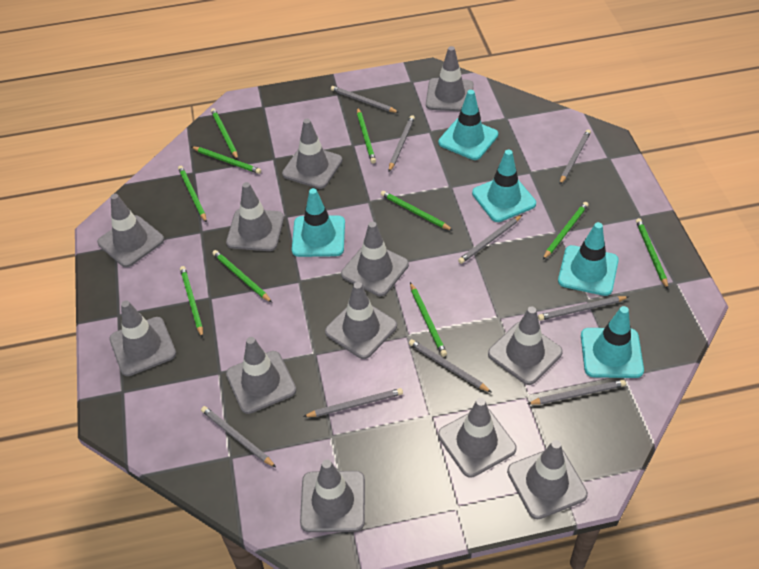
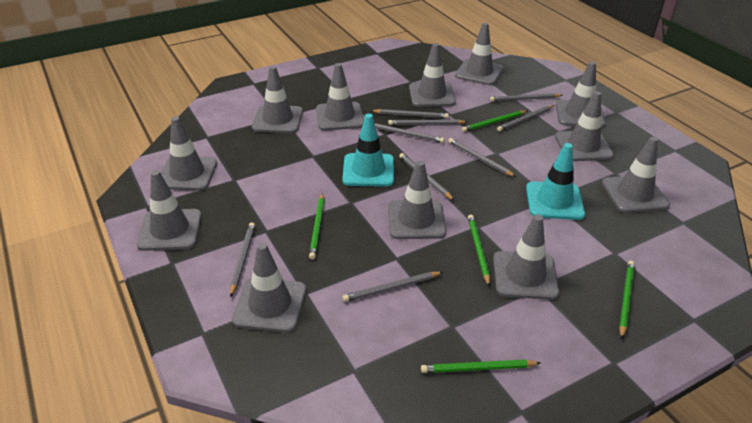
green pencil: [178,166,207,223] [180,266,203,338] [192,146,261,174] [211,108,238,160] [212,250,272,302] [357,107,376,163] [381,191,453,231] [410,282,447,357] [543,202,589,260] [636,218,668,289] = 10 -> [309,193,324,259] [421,359,541,373] [462,110,527,132] [468,215,490,287] [619,261,635,339] = 5
turquoise traffic cone: [292,188,345,257] [438,90,498,160] [472,150,536,222] [558,222,619,296] [581,306,644,378] = 5 -> [342,114,394,187] [526,143,585,220] = 2

